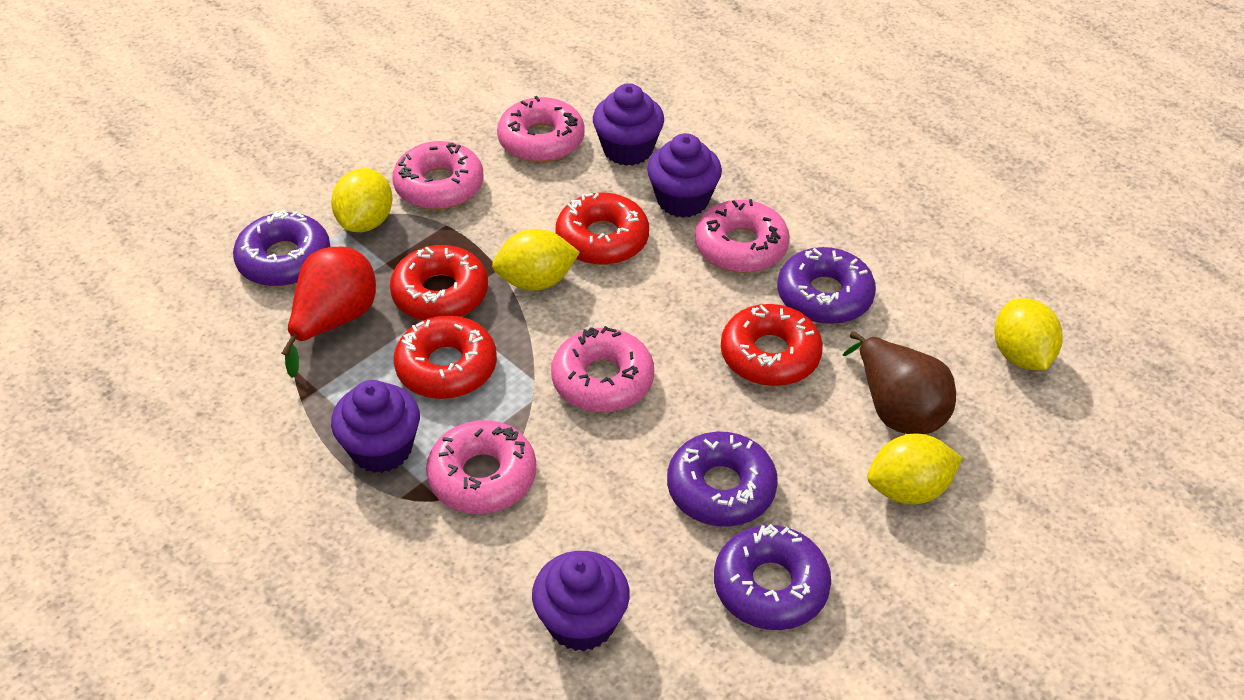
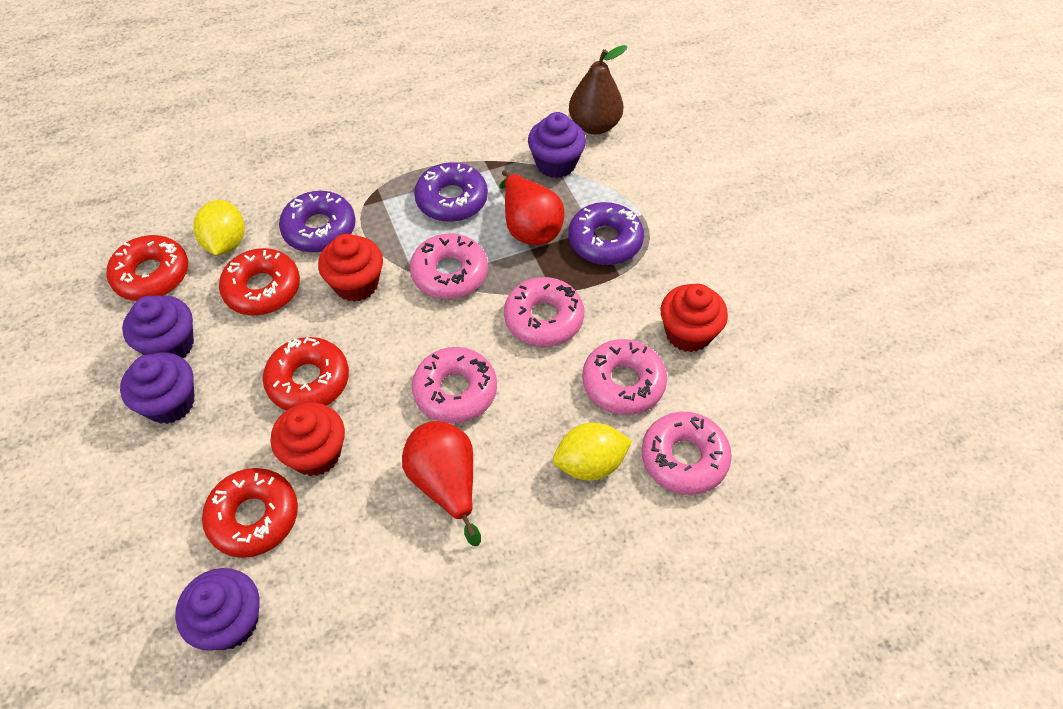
purple donut: [233,210,331,287] [667,432,778,526] [714,524,831,630] [778,247,876,324] = 4 -> [279,191,356,253] [414,162,488,222] [568,202,644,265] = 3
red cupcake: none = 0 -> [271,402,345,476] [318,234,383,302] [661,284,728,352] = 3
red pear: [282,247,376,378] = 1 -> [402,421,481,546] [499,170,564,245] = 2
yellow lemon: [331,168,392,232] [492,229,580,291] [867,434,962,504] [994,298,1063,370] = 4 -> [193,200,245,255] [553,423,632,481] = 2

